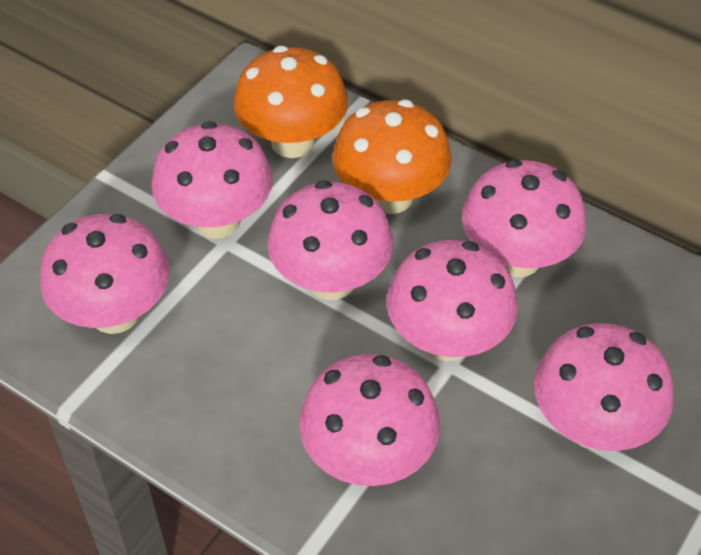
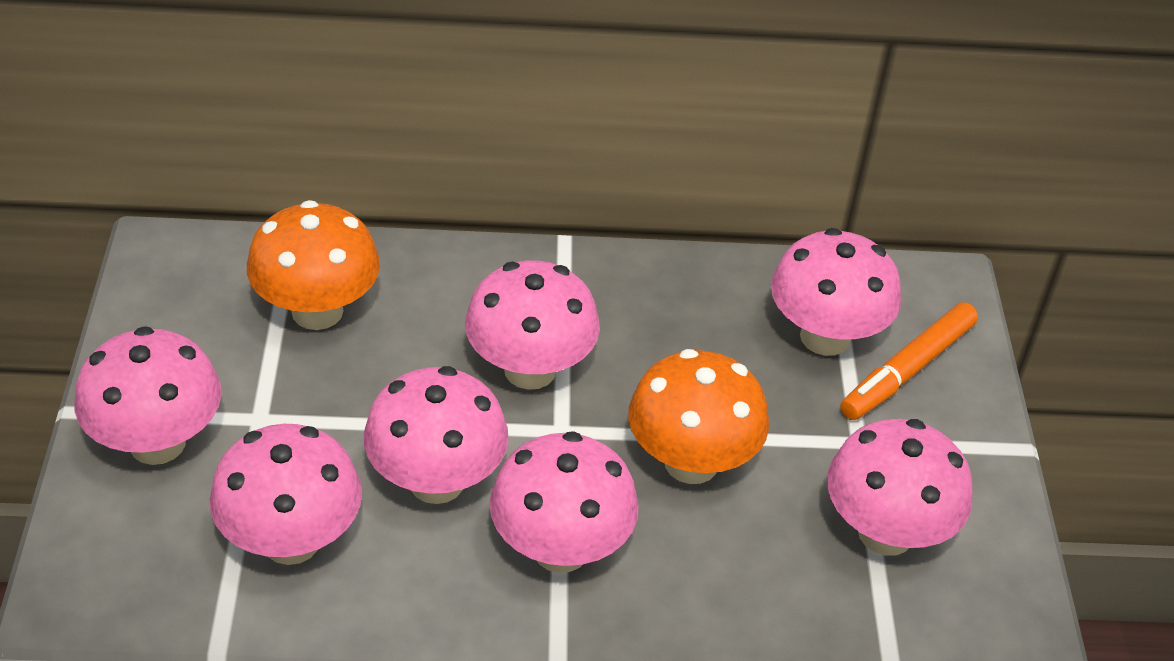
orange marker: none = 0 -> [840,302,978,420] = 1

